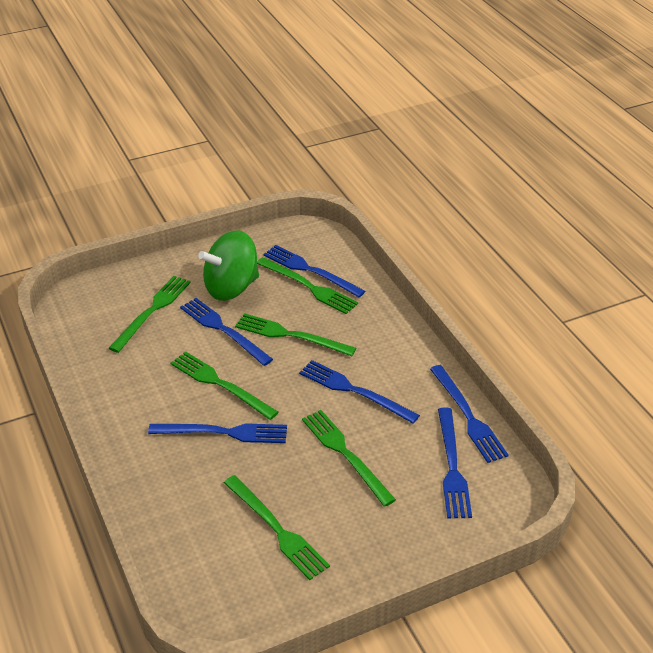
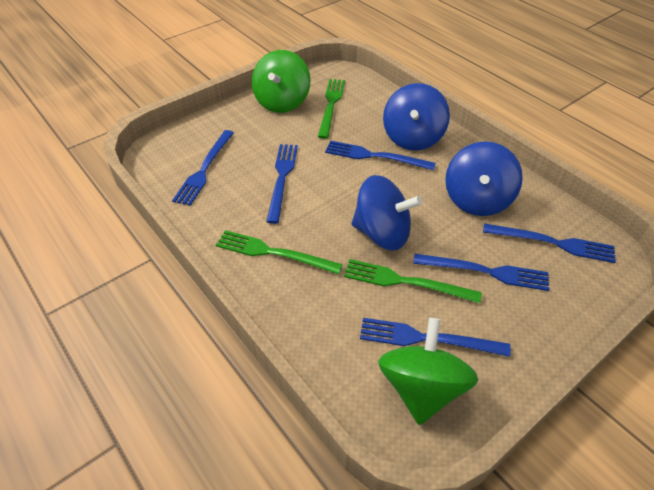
blue spinning top: none = 0 -> [351,175,422,251] [383,83,450,151] [445,141,523,216] = 3
green fork: [109,276,191,353] [171,351,278,420] [224,475,330,580] [235,313,356,356] [257,257,358,314] [302,410,396,507] = 6 -> [216,230,343,275] [318,79,345,139] [344,259,482,303] = 3
green spinning top: [198,231,259,301] = 1 -> [252,50,310,113] [378,318,478,425] = 2

